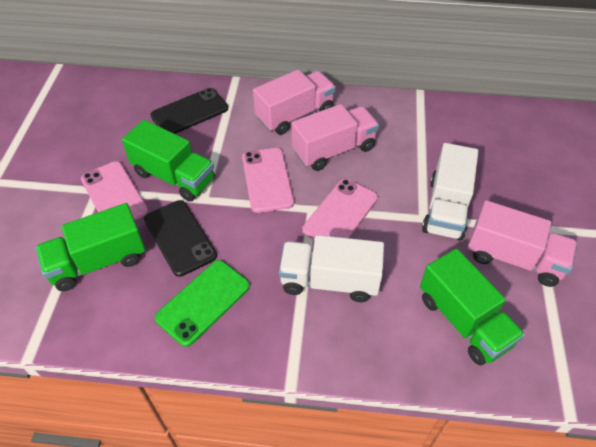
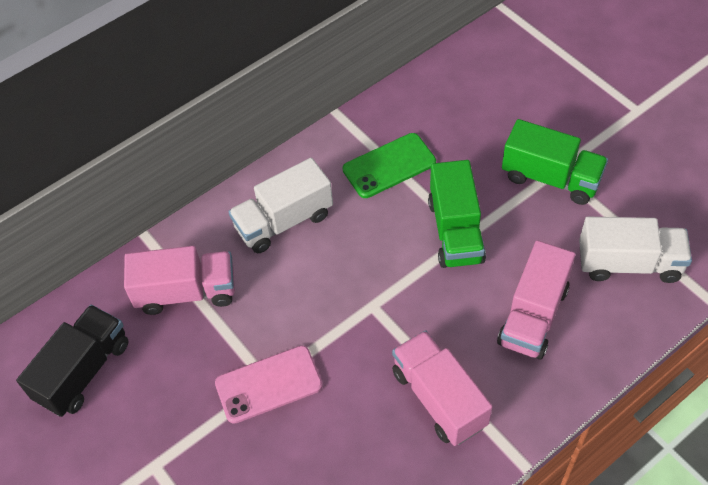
black phone: [144,200,217,277] [150,88,228,134] = 2 -> none = 0
black truck: none = 0 -> [16,305,129,417] = 1
green truck: [35,203,146,291] [122,120,215,202] [420,249,525,365] = 3 -> [428,160,486,268] [502,119,608,205] = 2
pink phone: [81,161,148,220] [242,148,294,213] [302,179,378,240] = 3 -> [215,346,323,424] = 1

